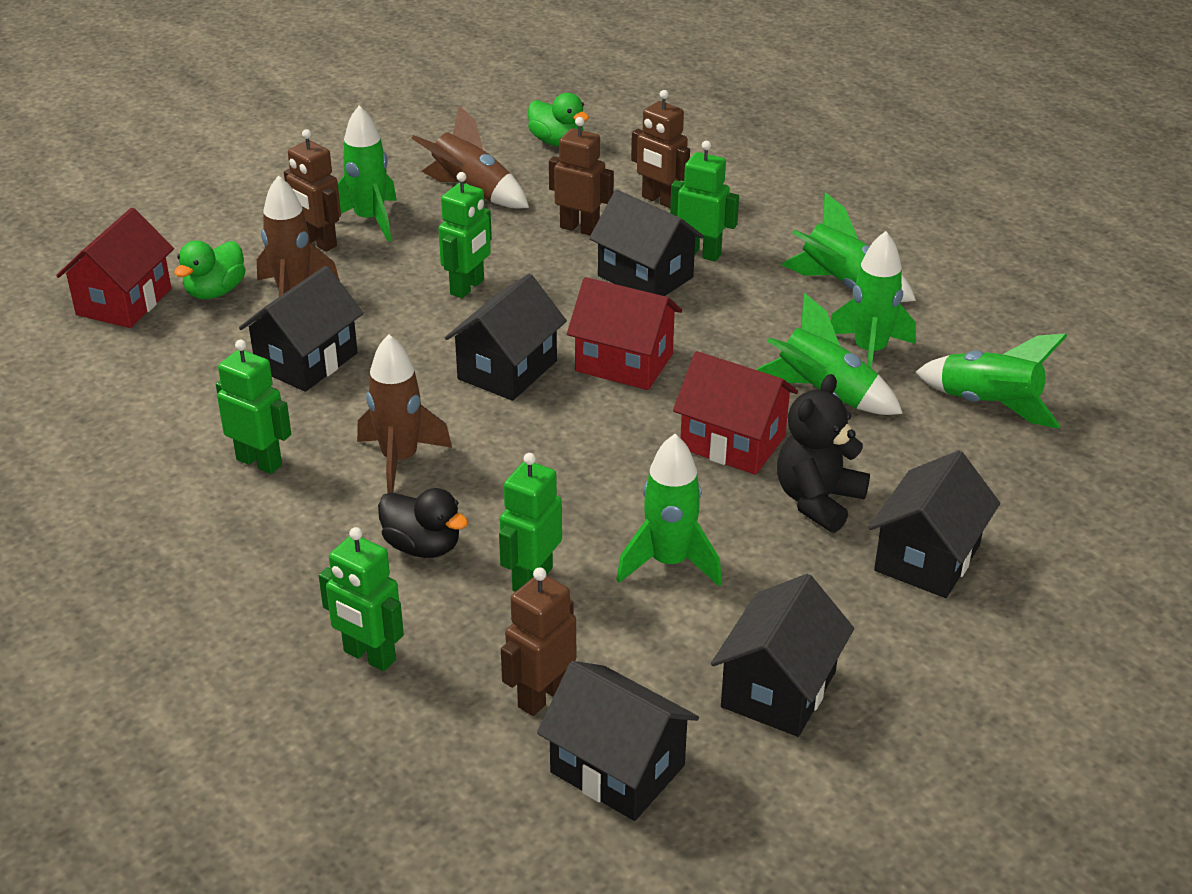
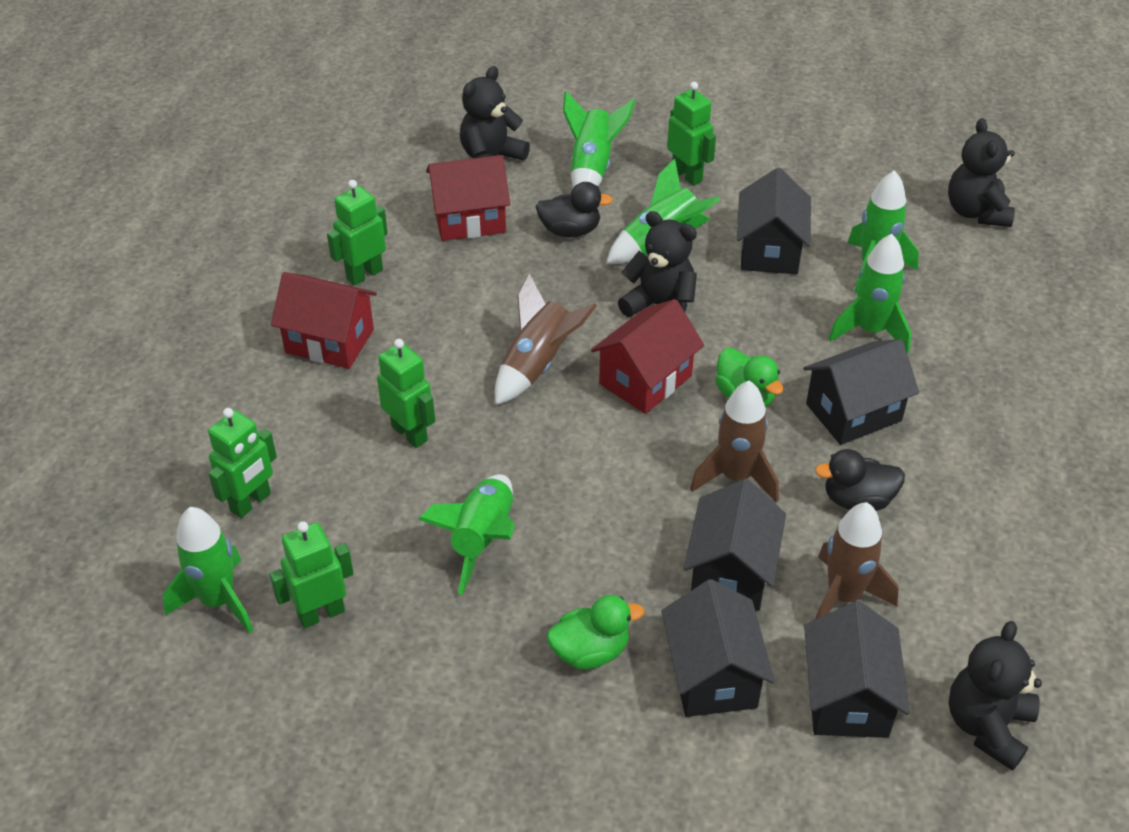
black duck: [378,488,468,558] = 1 -> [535,182,613,237] [815,449,905,511] = 2
black house: [239,266,364,392] [445,274,567,401] [537,661,699,821] [589,190,704,296] [711,574,854,737] [868,451,1000,598] = 6 -> [661,579,775,717] [683,479,786,611] [737,168,811,274] [803,339,919,445] [804,601,910,738] = 5
black teddy bear: [777,374,870,533] = 1 -> [460,66,530,170] [618,211,697,317] [948,118,1015,227] [949,621,1042,771] = 4
brown robot: [284,129,341,252] [501,567,576,716] [549,117,614,235] [631,90,690,208] = 4 -> none = 0

